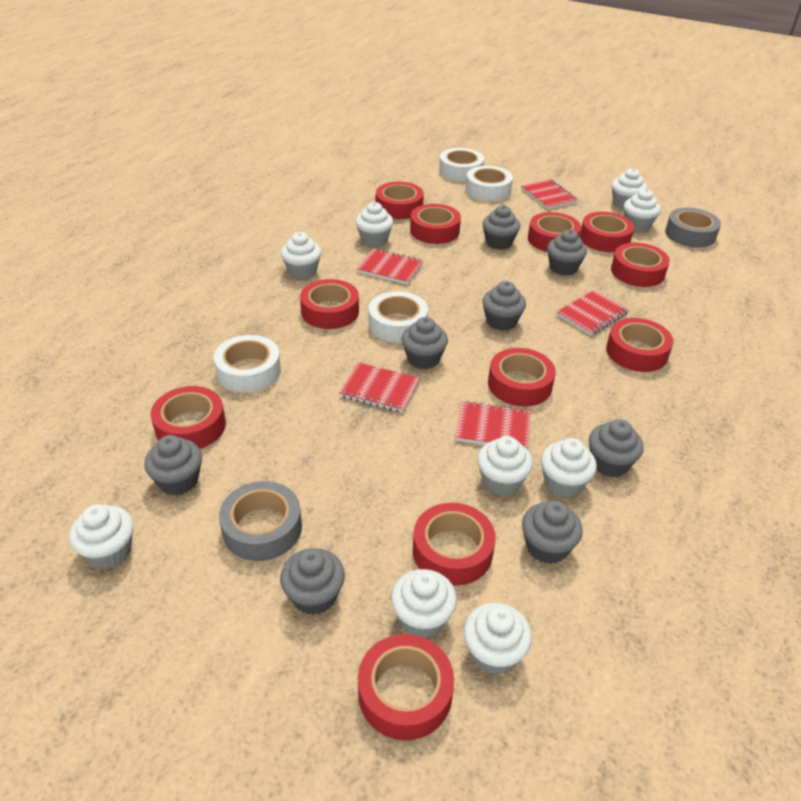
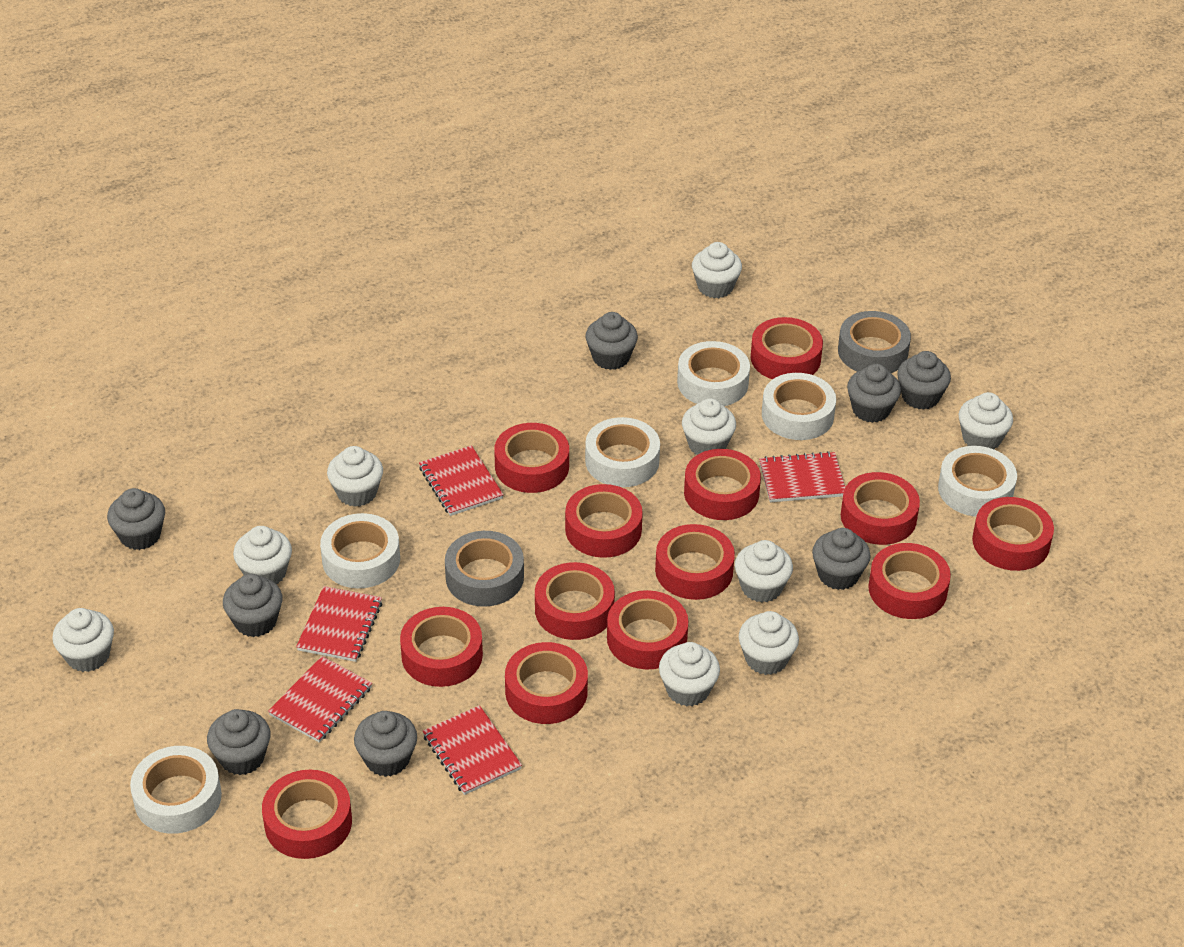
red tape: [150,386,226,449] [300,279,359,329] [358,634,454,740] [376,182,424,219] [410,204,461,244] [413,503,496,585] [488,348,556,406] [528,212,581,252] [580,212,634,252] [606,318,674,372] [611,243,670,287] = 11 -> [262,770,352,859] [400,607,483,687] [494,423,569,493] [505,642,588,724] [535,562,615,640] [565,484,643,558] [607,590,688,669] [655,524,735,600] [684,449,761,520] [751,317,823,380] [841,472,920,545] [868,543,951,619] [972,497,1054,571] = 13
white tape: [213,335,281,393] [369,291,428,343] [439,148,484,182] [466,166,513,201] = 4 -> [130,746,222,834] [320,513,400,588] [585,417,660,487] [677,341,750,406] [762,373,836,440] [938,446,1017,517] = 6

